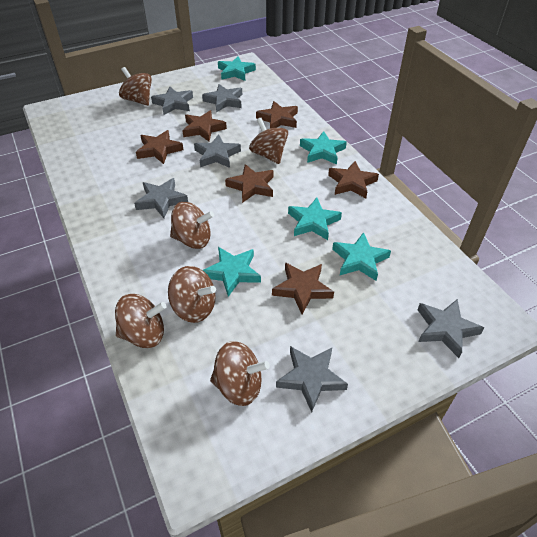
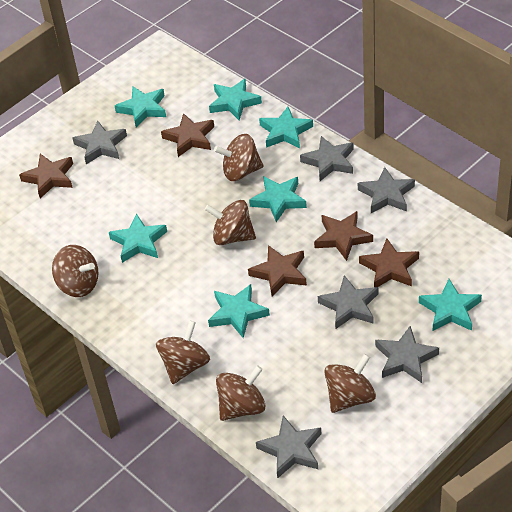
brown star: [136,130,184,164] [182,110,227,141] [225,164,274,203] [256,101,298,128] [272,262,334,314] [328,161,379,198] = 6 -> [19,154,73,198] [161,113,214,157] [248,245,307,297] [314,211,373,261] [359,239,419,287] = 5
turquoise star: [203,247,261,297] [218,56,256,81] [288,198,342,240] [300,131,347,165] [332,232,391,281] = 5 -> [109,213,167,263] [115,86,166,127] [208,284,270,338] [209,79,262,120] [249,176,307,222] [259,107,313,149] [419,279,482,331] = 7

